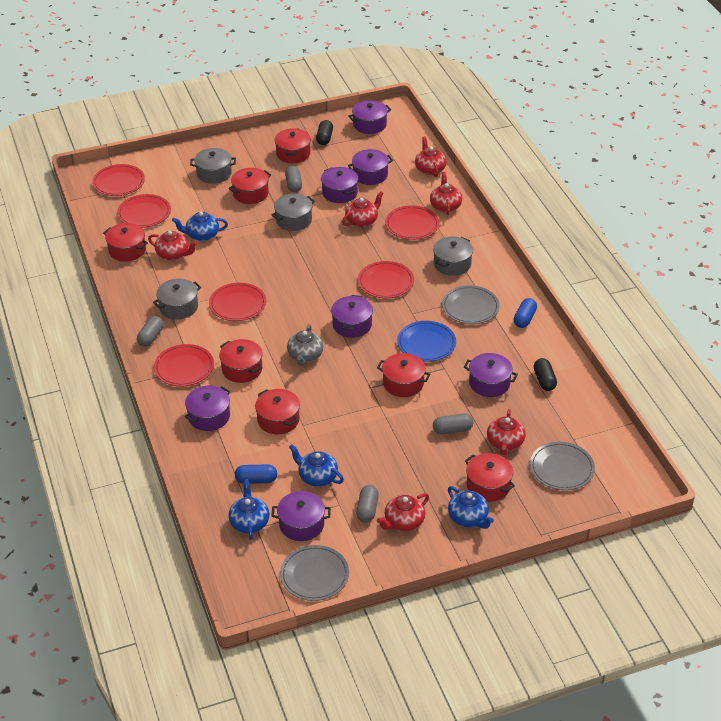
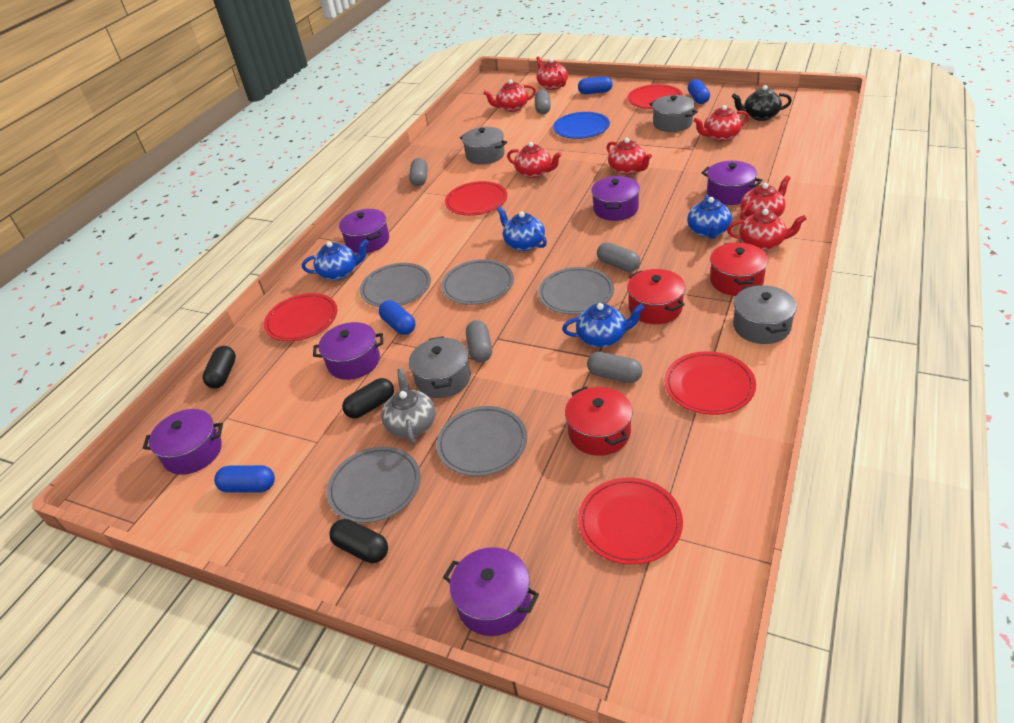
black capsule: [316,120,333,145] [534,358,557,391] = 2 -> [202,346,236,388] [329,519,388,563] [342,378,394,419] = 3
black teapot: none = 0 -> [732,85,792,121] = 1
blue capsule: [235,464,277,484] [514,298,537,328] = 2 -> [214,465,275,493] [379,300,415,335] [578,76,613,94] [688,79,710,104] = 4
grey capsule: [137,316,164,347] [285,166,302,192] [356,485,379,523] [433,414,473,434] = 4 -> [409,158,428,186] [466,320,492,362] [535,90,551,114] [587,352,643,383] [597,242,640,272] = 5
grey plate: [280,545,349,601] [442,285,500,324] [530,442,595,490] = 3 -> [327,446,421,523] [360,263,431,307] [436,406,527,476] [441,259,514,305] [538,267,614,315] = 5
purple pot: [185,386,231,431] [271,491,331,541] [321,167,358,203] [331,295,373,338] [348,100,391,134] [348,149,393,185] [464,353,518,397] = 7 -> [143,409,223,475] [313,322,383,380] [339,209,389,253] [443,547,539,636] [591,176,640,221] [702,161,762,205] = 6
red plate: [92,164,145,196] [117,194,171,228] [154,344,214,386] [209,283,266,321] [358,261,414,298] [385,205,439,240] = 6 -> [264,293,338,341] [445,181,507,216] [578,478,683,565] [627,84,683,109] [665,351,756,415] = 5
red pot: [103,223,148,262] [219,339,263,383] [229,168,271,204] [255,389,300,434] [275,128,311,163] [377,353,431,397] [465,453,515,502] = 7 -> [565,386,633,456] [627,269,685,324] [710,242,768,296] = 3
red teapot: [148,231,197,261] [342,191,384,227] [377,493,429,531] [415,136,447,177] [430,172,462,215] [487,409,526,455] = 6 -> [483,79,536,112] [507,142,562,178] [536,56,568,90] [607,138,652,175] [694,105,749,141] [727,209,807,251] [740,176,790,220] = 7

